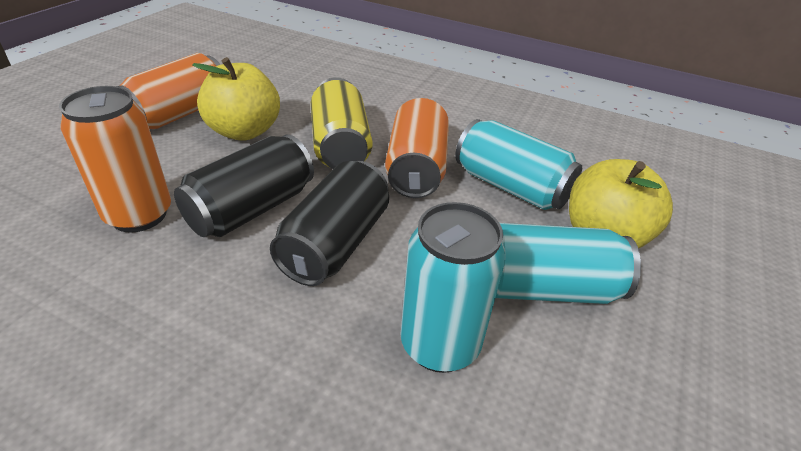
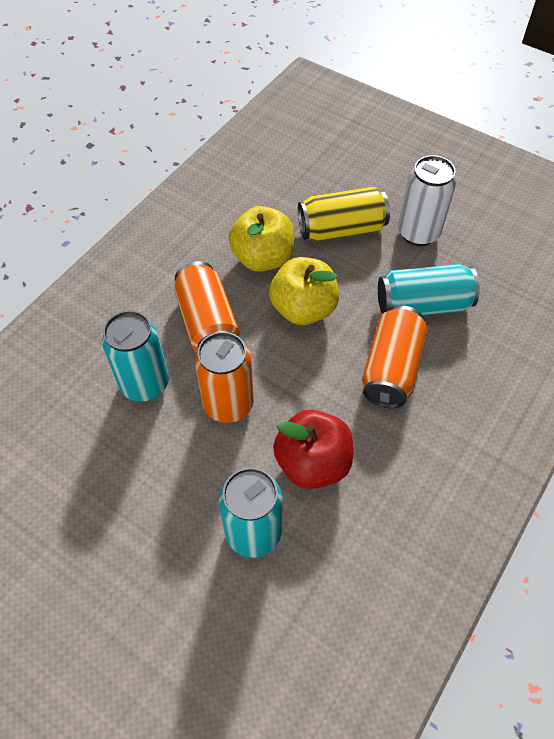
black can: [174,134,314,237] [270,161,389,286] = 2 -> none = 0
red apple: none = 0 -> [273,410,353,489] = 1
white can: none = 0 -> [398,155,456,246] = 1

